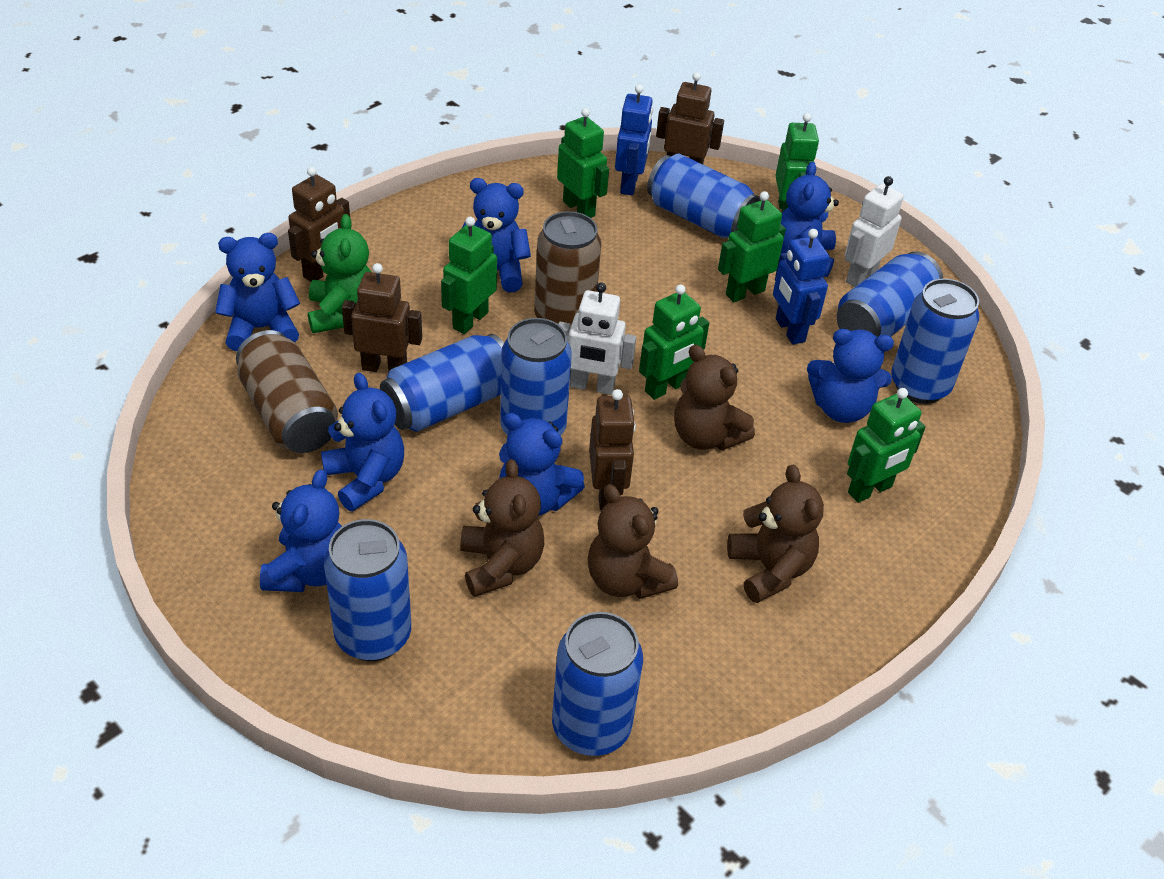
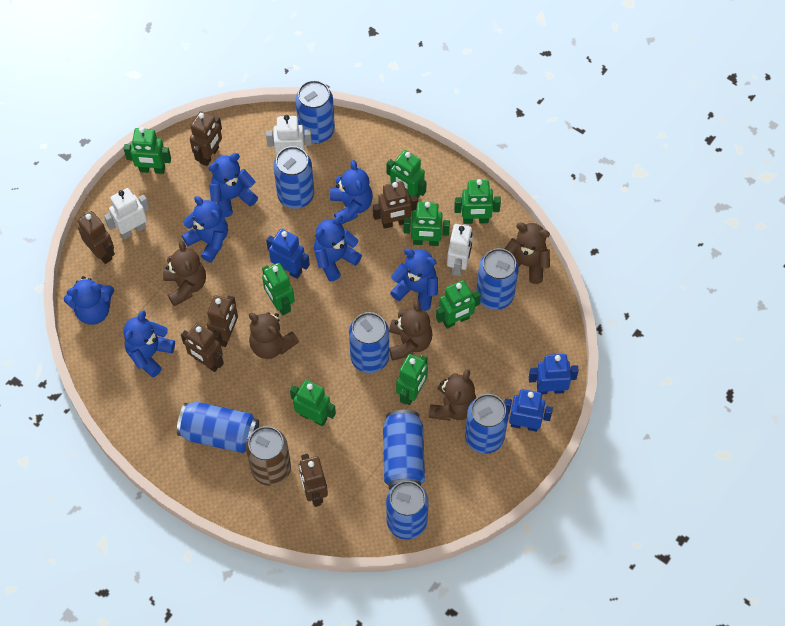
blue can: [324,519,411,661] [380,334,504,432] [500,318,572,436] [552,612,643,756] [647,154,761,238] [837,251,943,337] [891,278,979,404] = 7 -> [177,402,259,453] [274,146,314,209] [295,80,335,143] [349,312,389,373] [383,410,425,490] [386,481,429,540] [465,394,509,454] [476,248,519,310] = 8
blue robot: [615,84,653,195] [773,229,829,344] = 2 -> [266,229,310,279] [504,389,553,432] [529,354,579,394] = 3
brown can: [236,330,338,453] [534,211,601,328] = 2 -> [246,426,291,486] = 1
brown robot: [288,167,350,282] [342,263,422,373] [589,389,636,510] [656,72,724,164] = 4 -> [78,211,115,264] [181,322,224,372] [190,111,222,166] [207,295,238,347] [299,453,328,507] [373,181,418,229] = 6
brown teddy bear: [460,459,544,597] [588,484,678,599] [674,345,755,450] [727,465,824,603] = 4 -> [163,240,206,306] [249,312,299,359] [389,300,433,361] [429,369,476,421] [505,223,550,284] = 5
green robot: [441,217,497,334] [557,108,609,218] [639,284,709,400] [718,191,786,302] [775,113,819,213] [847,388,926,503] = 6 -> [124,127,171,174] [262,263,295,315] [290,380,336,427] [386,150,427,198] [396,354,428,405] [404,202,450,246] [436,280,481,329] [454,179,501,224] = 8
green teddy bear: [308,214,371,333] = 1 -> none = 0
white robot: [559,282,636,395] [845,176,904,287] = 2 -> [104,188,150,239] [266,115,312,155] [447,224,473,276] = 3

